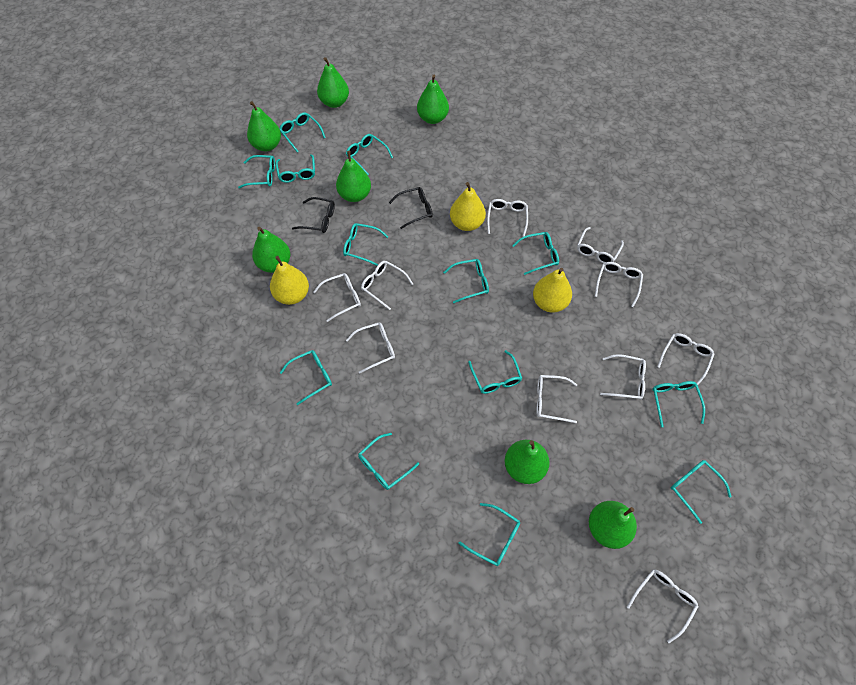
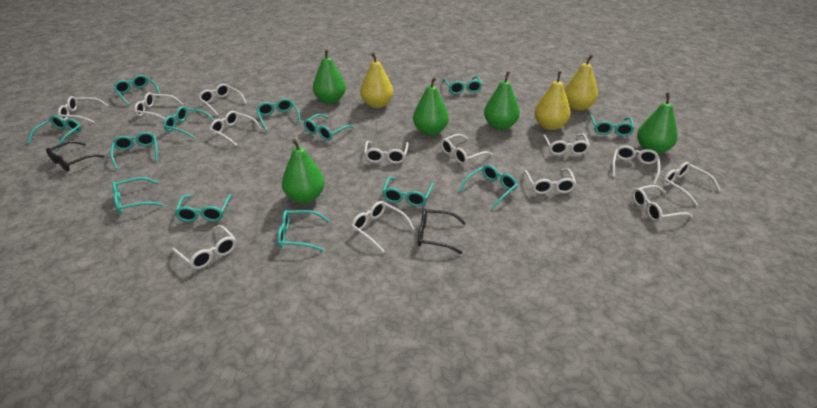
green pear: [247,101,281,151] [252,227,290,273] [317,57,349,108] [336,151,371,202] [417,74,449,124] [505,440,549,484] [589,501,637,549] = 7 -> [282,139,325,204] [313,49,346,104] [413,77,449,136] [484,71,520,130] [637,93,678,154] = 5
white glasses: [313,273,361,322] [346,323,395,374] [361,261,413,310] [487,199,528,237] [536,375,577,423] [577,227,624,263] [595,262,643,307] [600,354,646,400] [627,569,699,643] [657,333,715,385] = 10 -> [58,96,109,123] [134,92,183,120] [172,225,236,269] [198,84,247,116] [209,111,262,146] [351,201,414,252] [364,141,409,164] [441,134,493,165] [523,168,577,194] [542,134,590,155] [612,145,661,185] [632,185,693,222] [663,162,720,206] = 13

